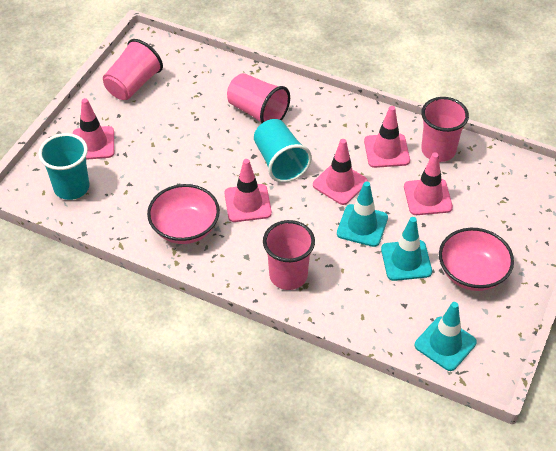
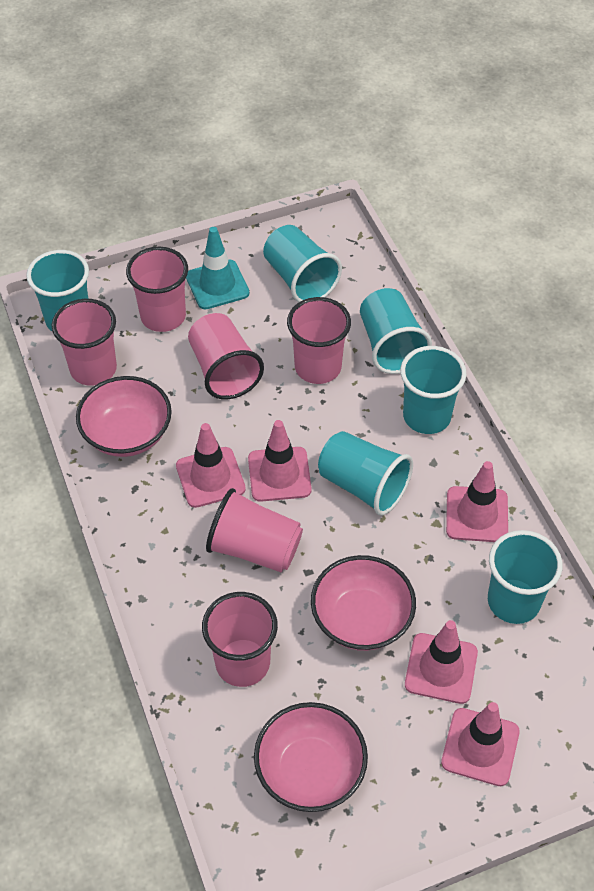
pink bowl: [147,184,220,244] [439,228,514,291] = 2 -> [76,376,172,457] [254,702,368,812] [311,555,416,651] = 3
pink cup: [103,39,163,100] [227,73,290,124] [263,220,315,290] [421,97,469,162] = 4 -> [52,299,117,386] [126,247,188,332] [188,313,264,399] [202,592,278,687] [206,488,303,572] [287,297,351,384] = 6
turquoise cup: [38,133,89,200] [254,119,312,183] = 2 -> [26,250,89,331] [263,225,342,302] [318,431,413,516] [360,288,432,374] [400,346,467,434] [488,530,563,624] = 6
turquoise traffic cone: [337,181,388,247] [381,217,432,281] [415,302,477,371] = 3 -> [186,227,250,310] = 1

